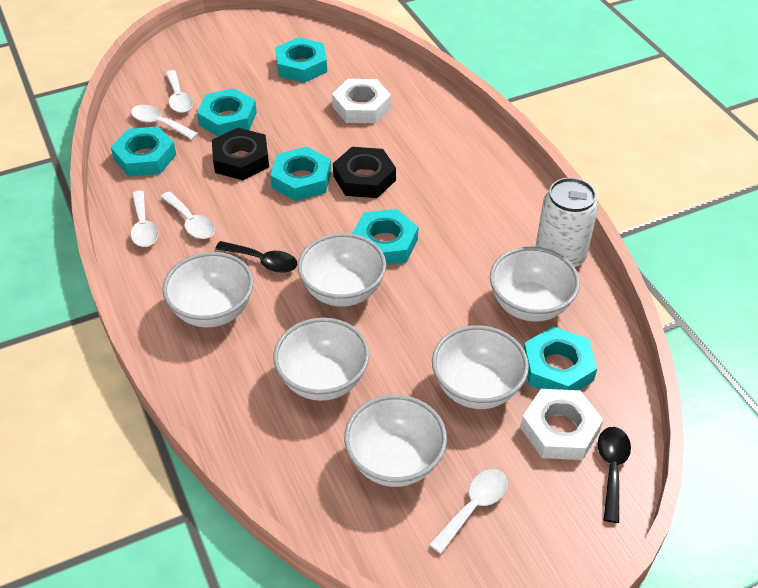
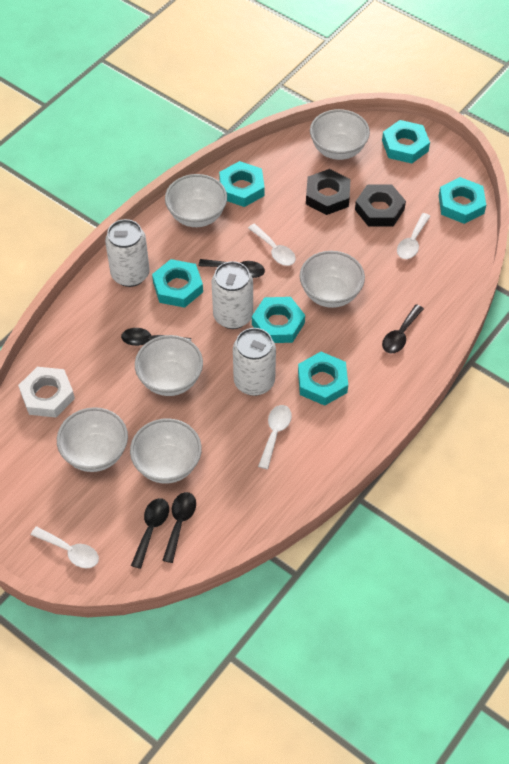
black spoon: [215,241,297,273] [598,427,631,523] = 2 -> [121,328,191,346] [131,498,169,569] [162,492,196,563] [199,259,265,278] [382,304,424,353] = 5
white can: [535,177,598,268] = 1 -> [105,219,150,287] [212,261,253,329] [233,328,276,396] = 3
white nut: [332,79,391,123] [521,389,603,460] = 2 -> [18,367,75,418] = 1
white spoon: [131,105,198,140] [131,191,158,247] [161,192,215,239] [166,70,193,113] [429,469,508,554] = 5 -> [31,526,99,568] [248,224,296,266] [258,405,292,469] [397,213,431,259] = 4

